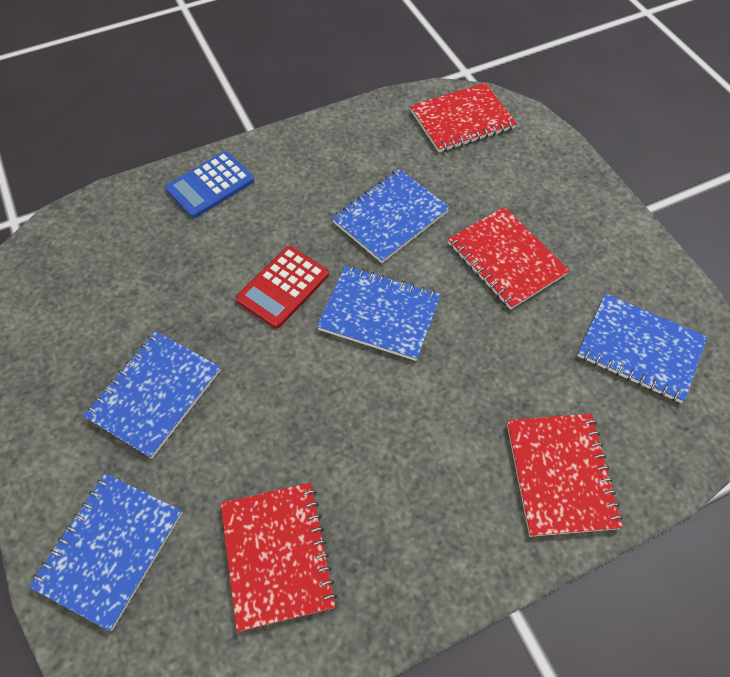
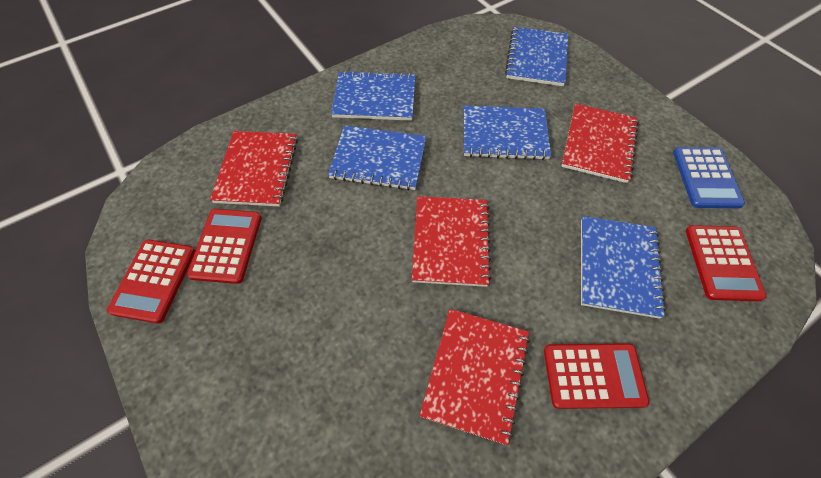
red calculator: [236,246,329,329] = 1 -> [107,239,195,323] [187,209,262,284] [544,343,649,409] [686,225,767,301] = 4

